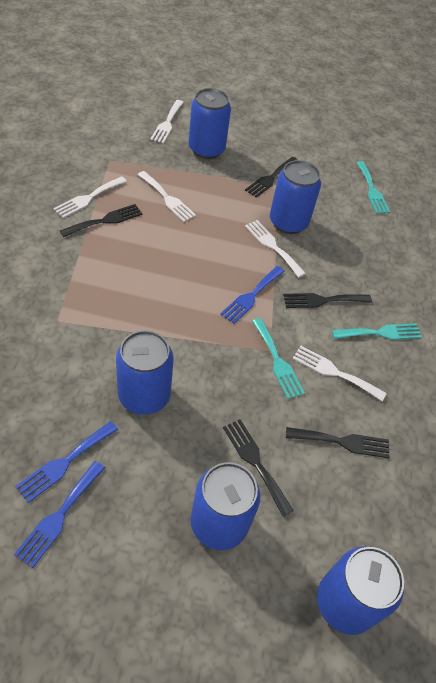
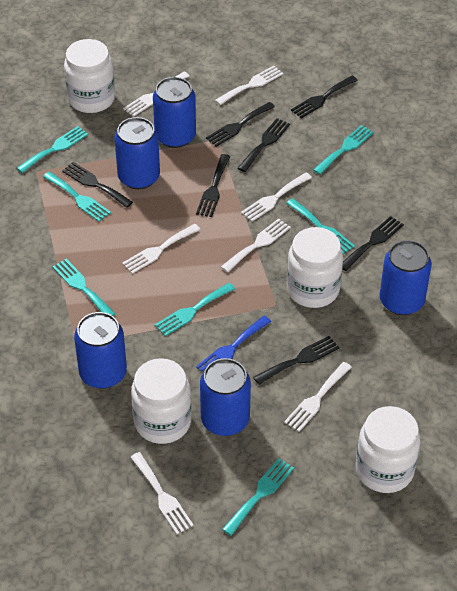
black fork: [60,204,143,237] [223,419,294,517] [245,157,298,198] [283,293,372,308] [286,427,390,458] = 5 -> [62,162,133,208] [196,154,231,217] [206,102,275,147] [238,118,290,172] [253,336,339,385] [291,76,358,118] [343,216,404,271] = 7
blue fork: [14,461,105,568] [15,421,118,503] [220,266,285,324] = 3 -> [196,316,271,372] = 1
turquoise fork: [252,318,305,399] [332,323,422,340] [356,161,390,214] = 3 -> [17,126,88,173] [43,172,111,222] [52,259,115,316] [155,283,235,336] [222,458,294,536] [286,198,355,255] [313,125,374,175] = 7
white fork: [53,176,127,218] [138,171,196,222] [150,100,184,143] [245,220,306,277] [293,346,387,401] = 5 -> [122,224,201,274] [123,72,190,117] [130,452,194,535] [215,66,283,105] [221,218,291,272] [241,173,312,222] [284,362,352,432] = 7
white jar: none = 0 -> [64,39,115,113] [131,358,192,444] [287,227,343,308] [356,406,420,493] = 4

